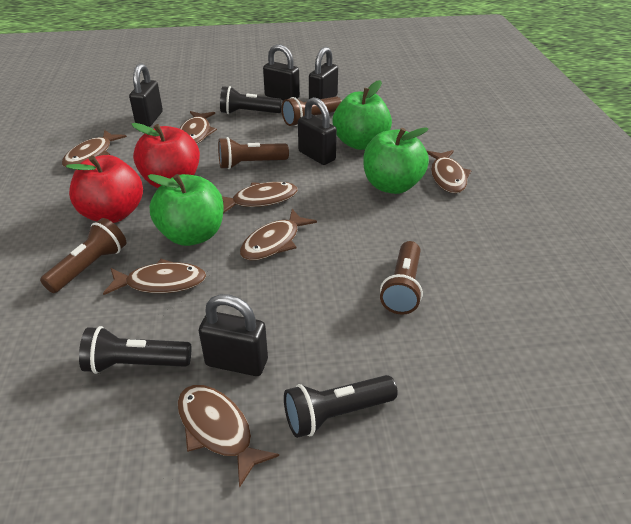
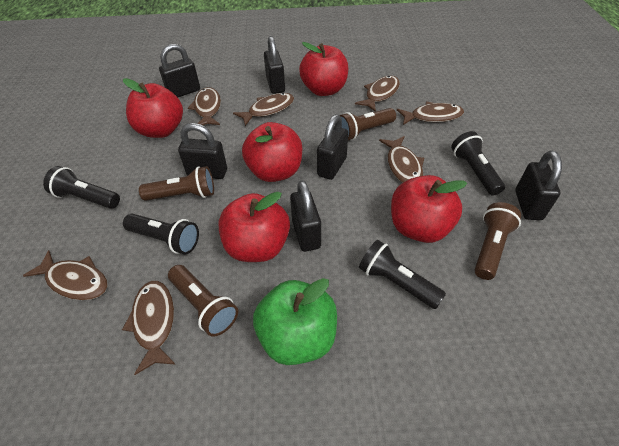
black flashlight: [79,326,191,374] [220,86,282,114] [284,375,398,438] = 3 -> [43,166,120,209] [123,213,199,254] [359,240,446,309] [451,131,505,196] = 4
black padlock: [129,63,163,127] [199,294,268,376] [263,44,300,100] [298,97,337,165] [309,47,338,99] = 5 -> [159,44,200,97] [178,123,227,179] [264,36,285,94] [290,180,321,252] [317,114,348,180] [515,151,562,220] = 6
green apple: [147,174,224,246] [332,80,392,150] [363,127,429,194] = 3 -> [253,278,337,365] = 1
red apple: [66,155,143,223] [132,123,200,188] = 2 -> [123,78,183,138] [218,192,290,262] [242,122,302,182] [299,42,348,96] [391,175,467,243] = 5

